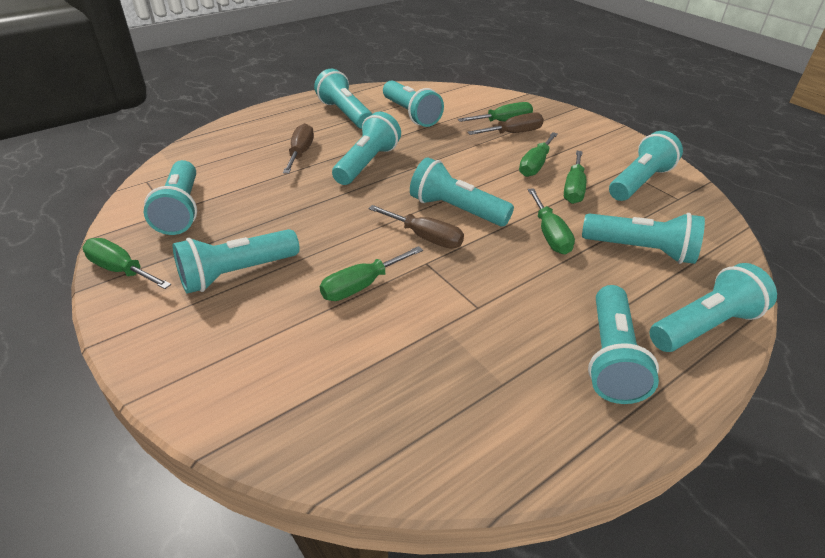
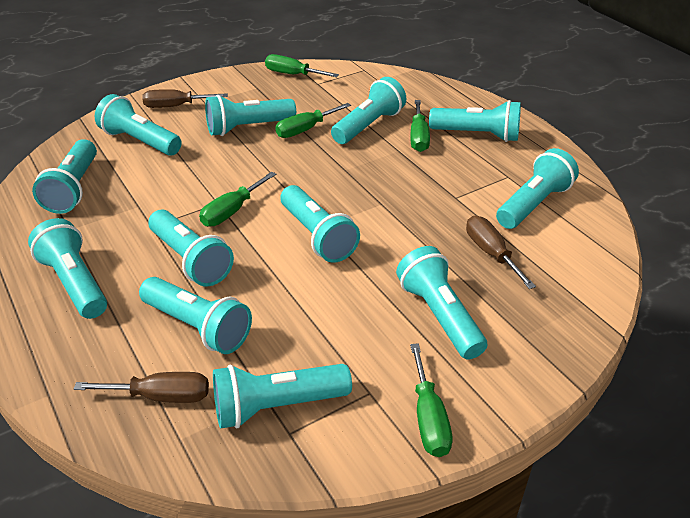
green screwdriver: [83,238,171,289] [320,246,423,301] [458,102,533,122] [519,132,558,177] [528,188,575,254] [564,151,586,204] = 6 -> [199,171,276,227] [265,54,339,77] [275,103,351,138] [410,100,430,152] [410,343,453,457] = 5
turquoise flashlight: [144,160,197,235] [173,229,300,294] [314,69,372,129] [332,112,401,185] [383,81,444,127] [410,157,514,226] [582,213,705,264] [588,285,659,404] [609,131,683,201] [650,263,777,352] = 10 -> [28,218,107,319] [32,139,97,214] [95,94,182,156] [139,277,252,354] [148,209,234,287] [205,95,296,136] [213,364,352,429] [281,185,360,263] [331,77,406,144] [396,246,487,360] [429,100,521,142] [496,148,579,229] = 12

